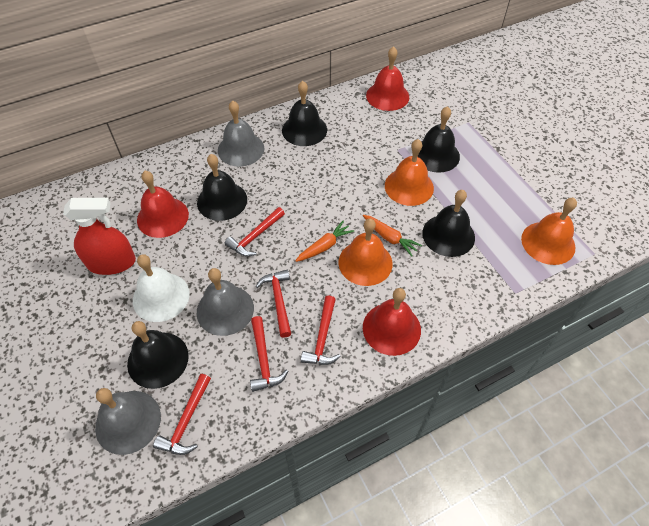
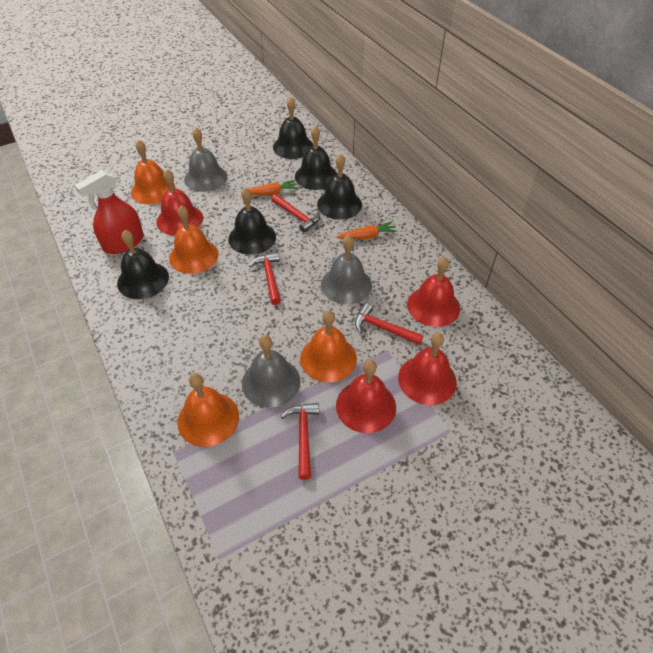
orange bell: [338,219,393,286] [385,139,434,206] [521,198,577,265] = 3 -> [131,139,176,204] [169,206,219,274] [177,373,239,447] [300,311,357,382] = 4
red bell: [137,171,189,238] [363,288,421,356] [366,46,409,111] = 3 -> [156,169,203,236] [336,360,396,433] [398,333,457,405] [407,257,460,327] = 4
red hammer: [153,374,211,455] [225,207,285,257] [250,316,288,392] [255,270,291,338] [301,295,341,365] = 5 -> [249,252,281,305] [271,194,320,233] [281,403,319,480] [355,303,423,345] = 4
white bell: [133,254,190,322] = 1 -> none = 0

